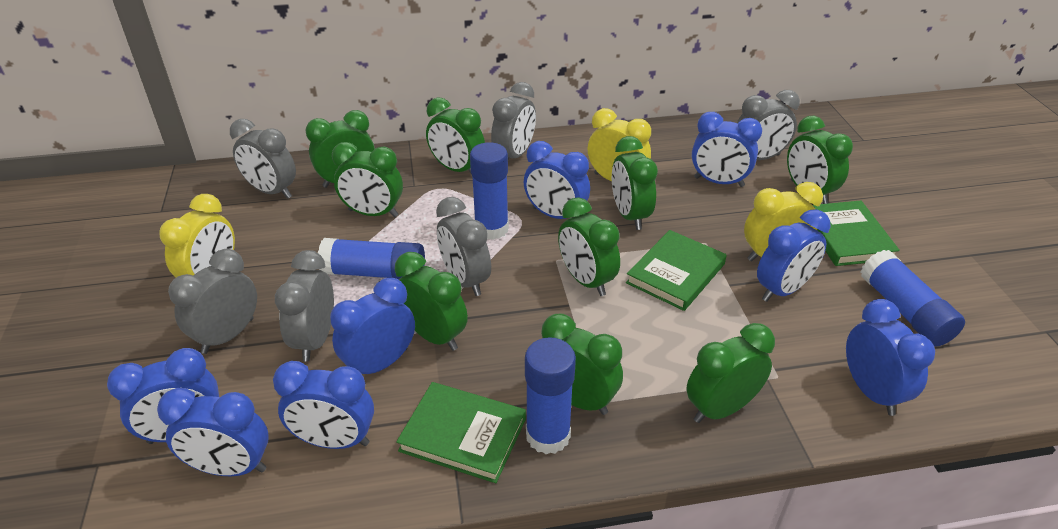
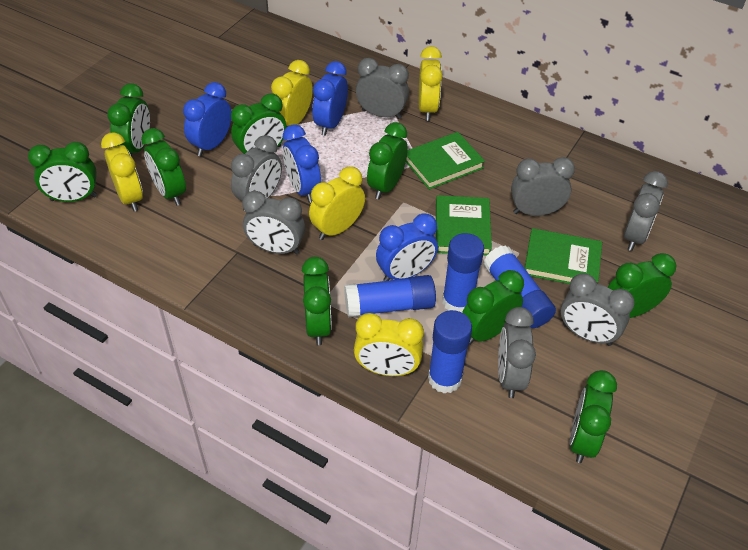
blue clock: [107,348,219,444] [157,388,269,476] [273,361,374,449] [330,278,415,374] [524,141,590,219] [692,112,762,187] [757,209,830,302] [846,299,935,416] = 8 -> [183,82,232,156] [283,124,321,203] [312,61,348,136] [376,213,438,281] = 4
grey clock: [168,249,257,354] [230,119,296,199] [275,250,334,362] [436,197,491,296] [491,82,536,160] [737,90,800,160] = 6 -> [231,135,282,211] [242,191,305,254] [356,58,409,119] [498,307,536,398] [511,157,575,216] [561,273,635,346] [624,171,668,251] = 7
yellow clock: [159,194,235,278] [588,108,651,182] [744,182,823,262] = 3 -> [101,132,143,211] [271,60,313,126] [309,166,365,240] [354,313,424,376] [419,46,442,121] = 5

